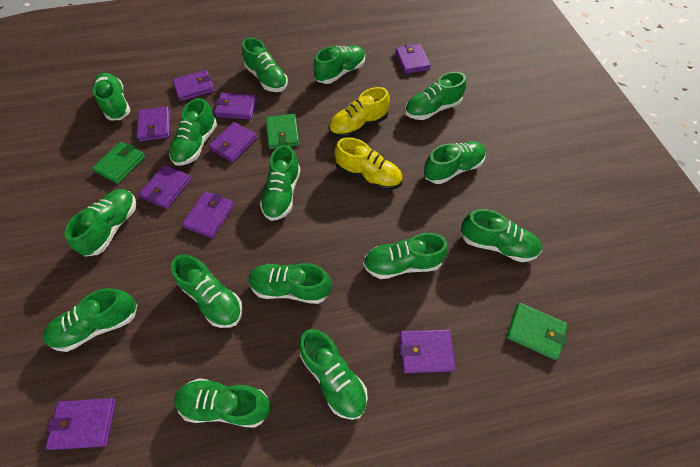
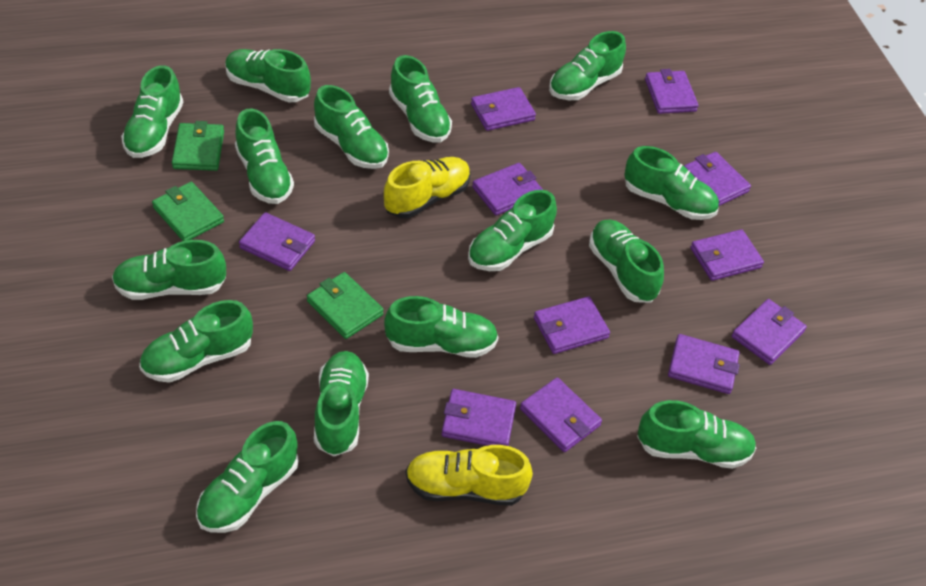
purple wallet: [46,398,116,450] [137,106,170,142] [139,165,192,209] [173,70,215,101] [182,191,234,238] [209,122,257,162] [214,92,257,120] [395,44,431,74] [399,330,456,373] = 9 -> [239,212,315,271] [442,389,516,446] [471,87,536,131] [472,163,543,215] [520,378,602,452] [534,296,610,354] [645,69,698,114] [668,334,740,394] [684,152,751,206] [690,229,764,281] [732,299,807,365] = 11

